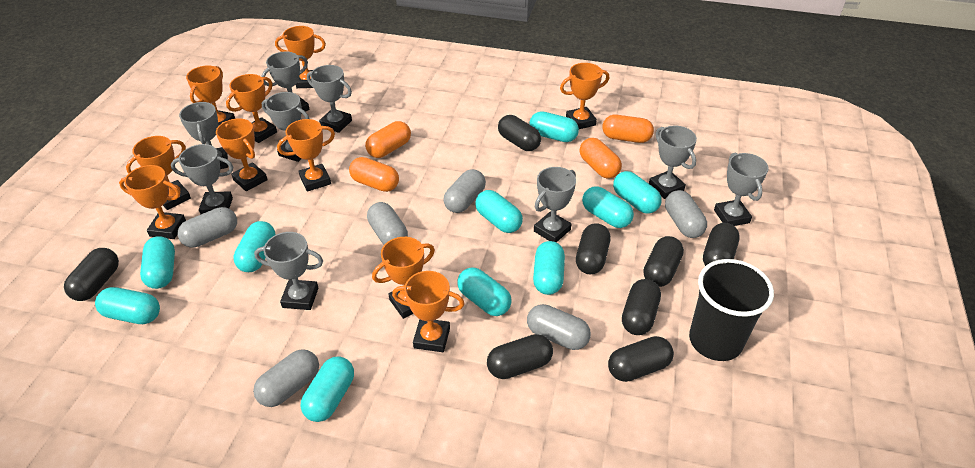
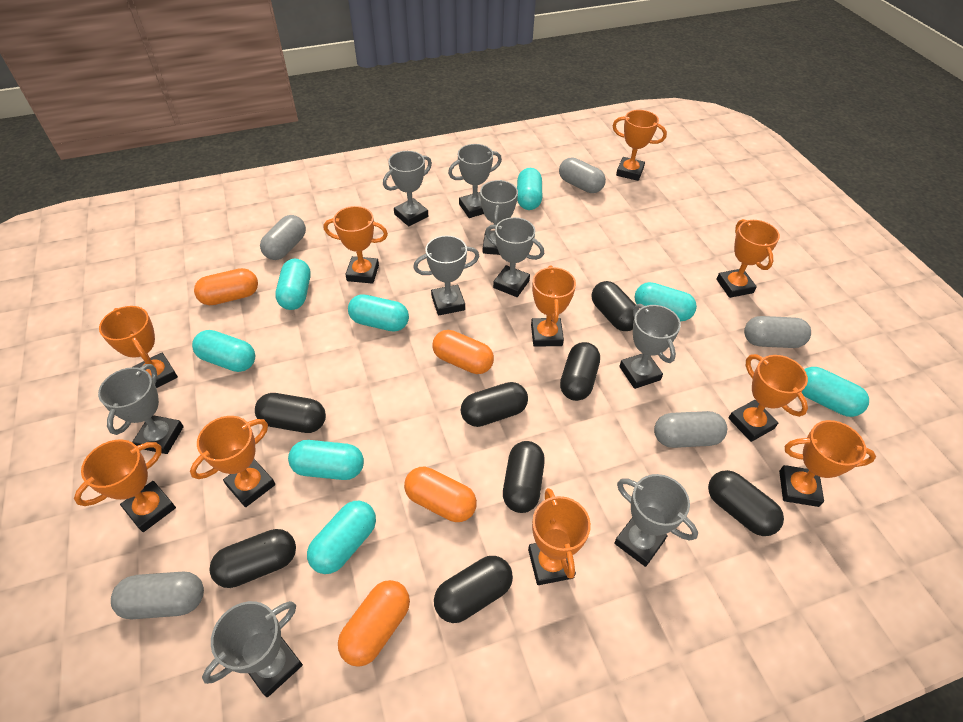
black cup: [689,259,774,361] = 1 -> none = 0
grey capsule: [178,207,237,248] [253,349,319,407] [367,202,408,245] [443,169,486,213] [527,304,591,350] [665,190,707,238] = 6 -> [111,572,204,619] [260,215,306,260] [559,158,606,193] [654,411,727,448] [744,316,811,348] = 5
turquoise capsule: [95,287,160,324] [140,236,175,289] [233,221,276,272] [301,357,354,422] [457,267,511,316] [475,190,523,233] [529,111,579,142] [533,241,565,295] [582,186,634,228] [613,171,662,214] = 10 -> [192,330,255,372] [275,259,311,310] [288,440,364,480] [307,501,376,574] [348,294,409,332] [517,168,542,210] [635,282,697,321] [801,367,869,417] = 8

